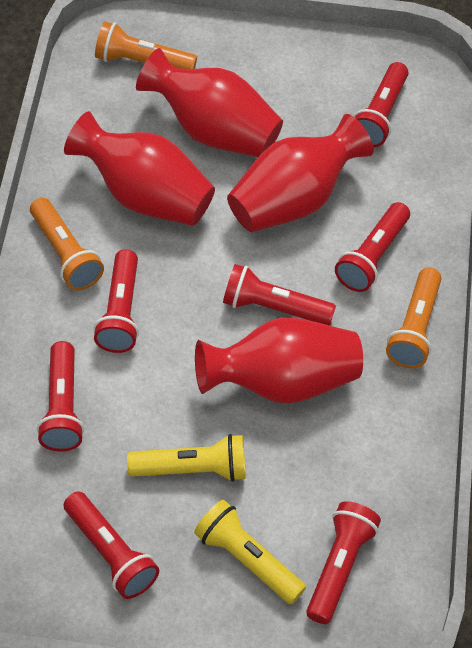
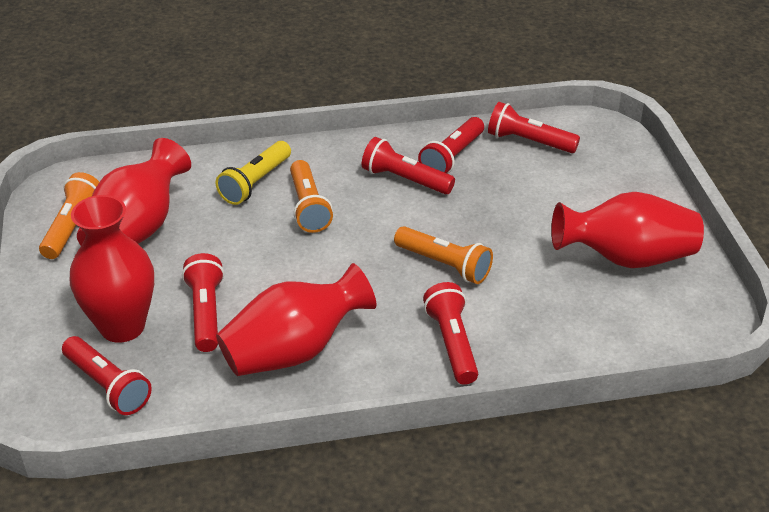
red flashlight: [37,341,84,452] [64,491,159,599] [93,249,139,353] [223,264,336,325] [306,501,381,624] [335,202,410,292] [353,62,409,147] = 7 -> [62,336,152,415] [182,253,224,352] [362,137,455,194] [418,117,484,174] [423,282,478,385] [488,102,580,153] = 6
yellow flashlight: [127,434,246,482] [194,500,306,604] = 2 -> [215,141,291,205] = 1

